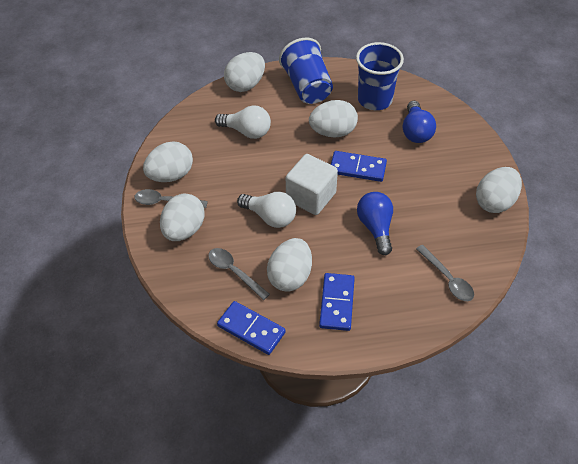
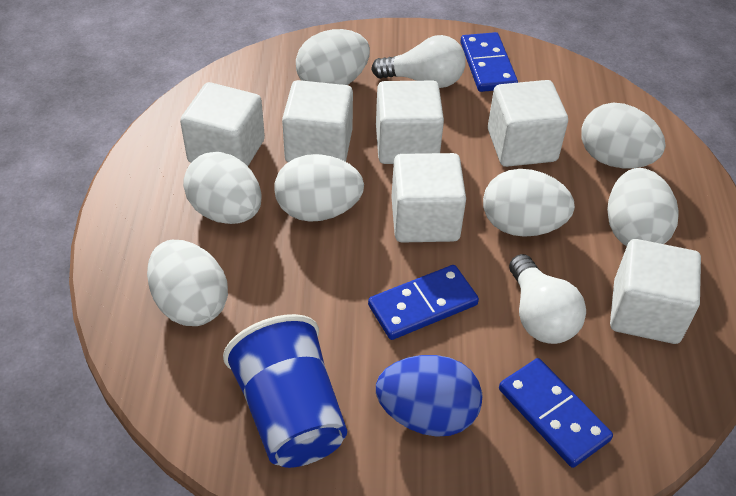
blue cup: [279,38,333,104] [356,42,404,110] = 2 -> [223,314,347,468] = 1
blue egg: none = 0 -> [376,355,482,437] = 1
blue light bulb: [357,192,393,255] [403,101,436,143] = 2 -> none = 0
grey spoon: [134,189,208,208] [208,248,270,300] [416,245,474,301] = 3 -> none = 0
white cube: [286,154,338,215] = 1 -> [180,82,265,166] [282,80,353,162] [376,81,444,164] [391,153,466,243] [488,80,568,167] [610,239,701,344] = 6
white egg: [143,141,193,182] [160,194,205,241] [224,52,265,92] [267,238,312,292] [309,100,358,137] [476,167,522,213] = 6 -> [147,240,228,326] [183,152,262,224] [274,154,364,222] [296,29,370,85] [483,169,575,237] [581,103,666,168] [607,168,679,246] = 7

